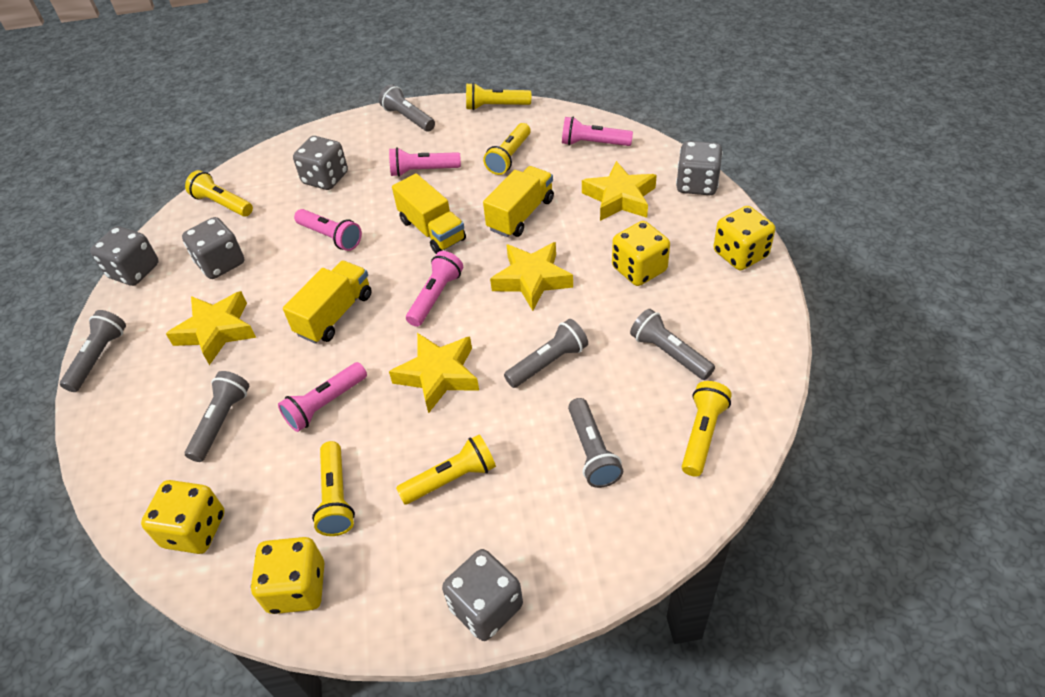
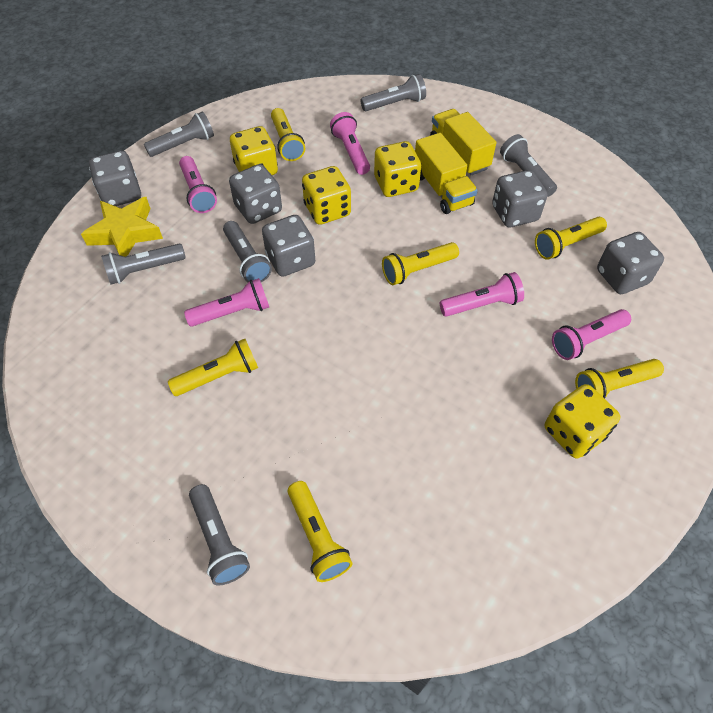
yellow star: [166,291,256,365] [389,333,479,413] [490,242,573,311] [582,161,657,221] = 4 -> [81,197,163,257] = 1
yellow truck: [283,261,371,344] [392,173,466,254] [483,166,554,237] = 3 -> [415,133,478,214] [430,109,496,175] = 2

